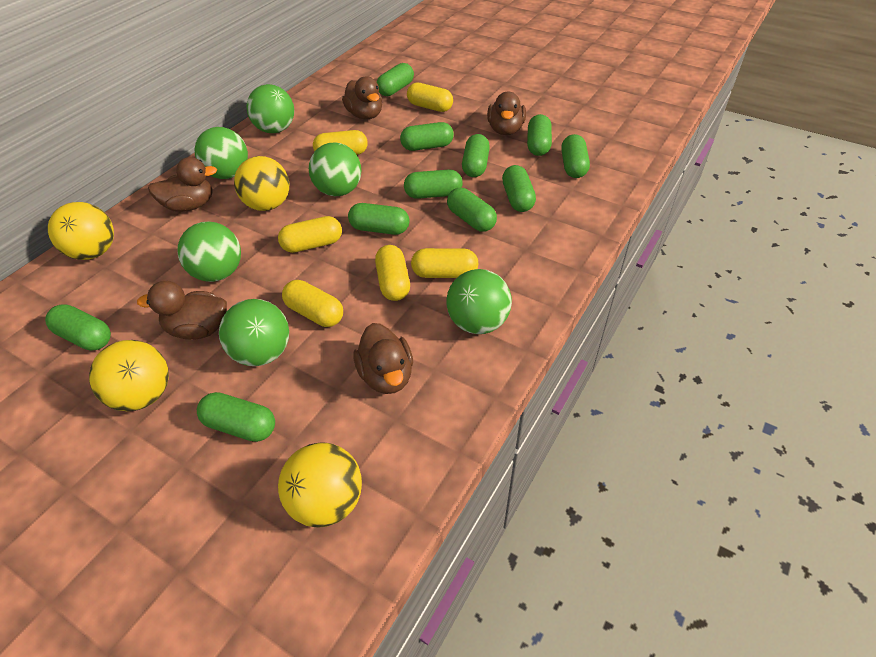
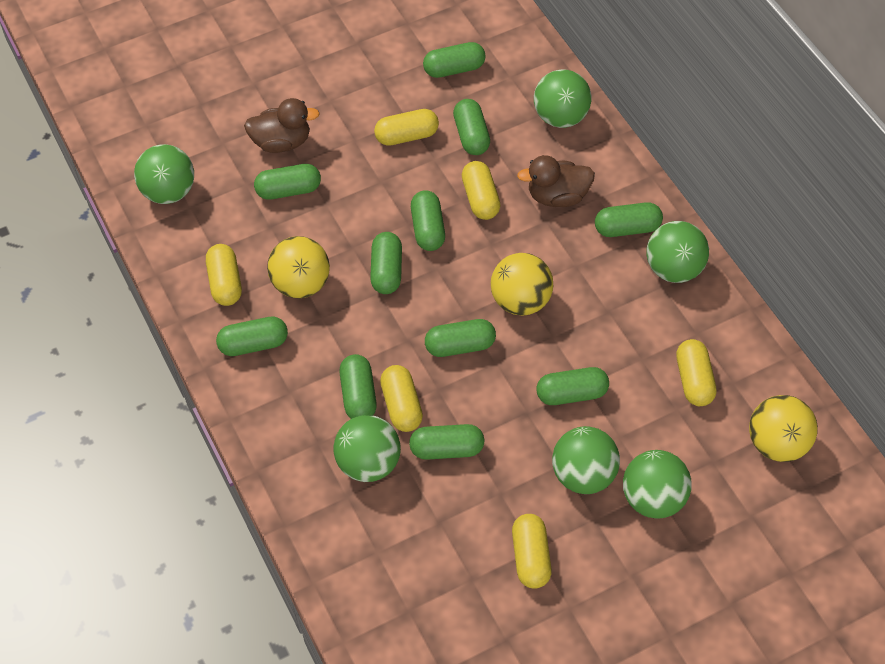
brown duck: [137,281,227,340] [148,157,217,212] [342,76,382,119] [353,323,413,394] [487,92,526,135] = 5 -> [244,98,320,153] [517,155,595,207] = 2
yellow ball: [48,202,114,260] [89,340,169,411] [234,156,289,211] [278,442,362,527] = 4 -> [267,236,330,298] [491,253,553,316] [749,395,818,462] = 3

